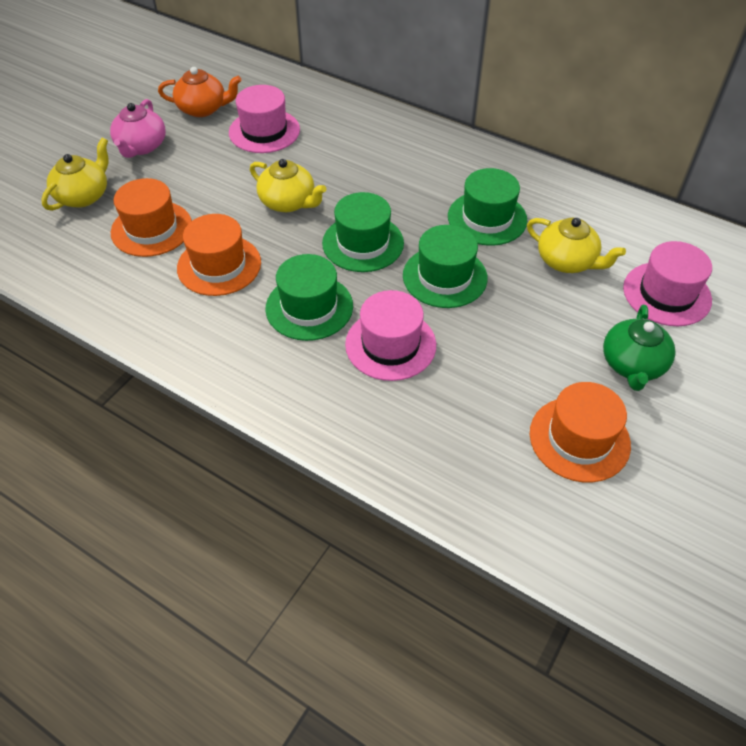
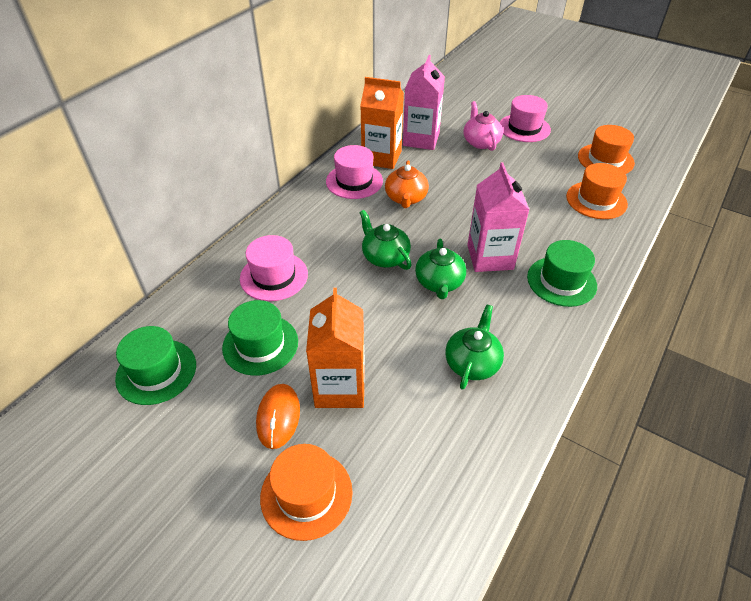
green hat: [266,254,353,341] [322,192,404,272] [403,225,488,308] [448,168,527,246] = 4 -> [115,326,196,405] [222,300,298,376] [527,240,597,307] = 3
green teapot: [603,305,675,391] = 1 -> [359,210,411,270] [415,239,466,299] [445,305,504,390] = 3
orange carton: none = 0 -> [306,288,365,408] [360,77,404,169] = 2
orange mouse: none = 0 -> [256,384,300,449] = 1
pink carton: none = 0 -> [403,55,445,150] [467,163,530,272] = 2
yellow teapot: [41,138,109,211] [250,159,326,212] [527,218,626,273] = 3 -> none = 0

